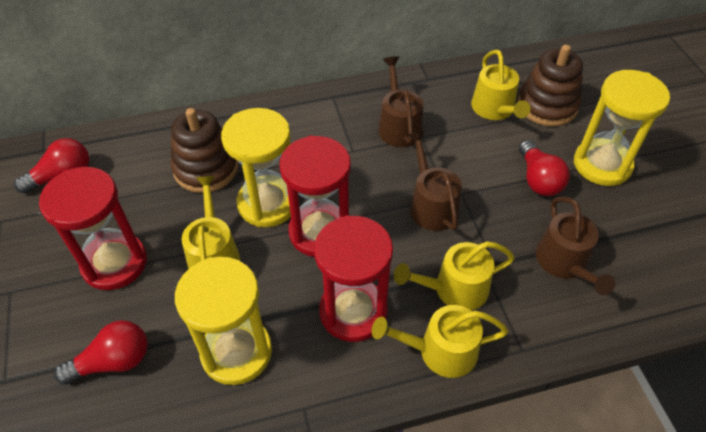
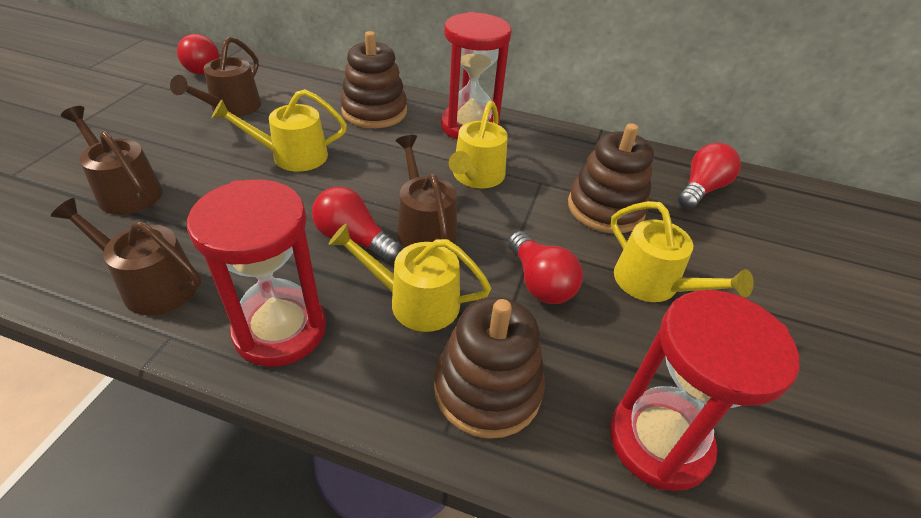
brown stacking toy: [170,108,239,193] [518,45,583,126] = 2 -> [341,31,407,128] [434,297,545,439] [568,123,654,233] = 3
brown watering can: [378,56,423,147] [408,130,462,231] [536,197,615,295] = 3 -> [51,198,202,315] [61,106,163,215] [170,36,261,117] [395,135,457,247] = 4
red light bulb: [14,138,89,194] [54,320,148,385] [519,140,570,196] = 3 -> [177,34,219,75] [312,187,401,262] [508,231,583,304] [678,143,741,209] = 4
yellow hourglass: [175,257,272,385] [221,108,291,227] [574,70,670,186] = 3 -> none = 0

